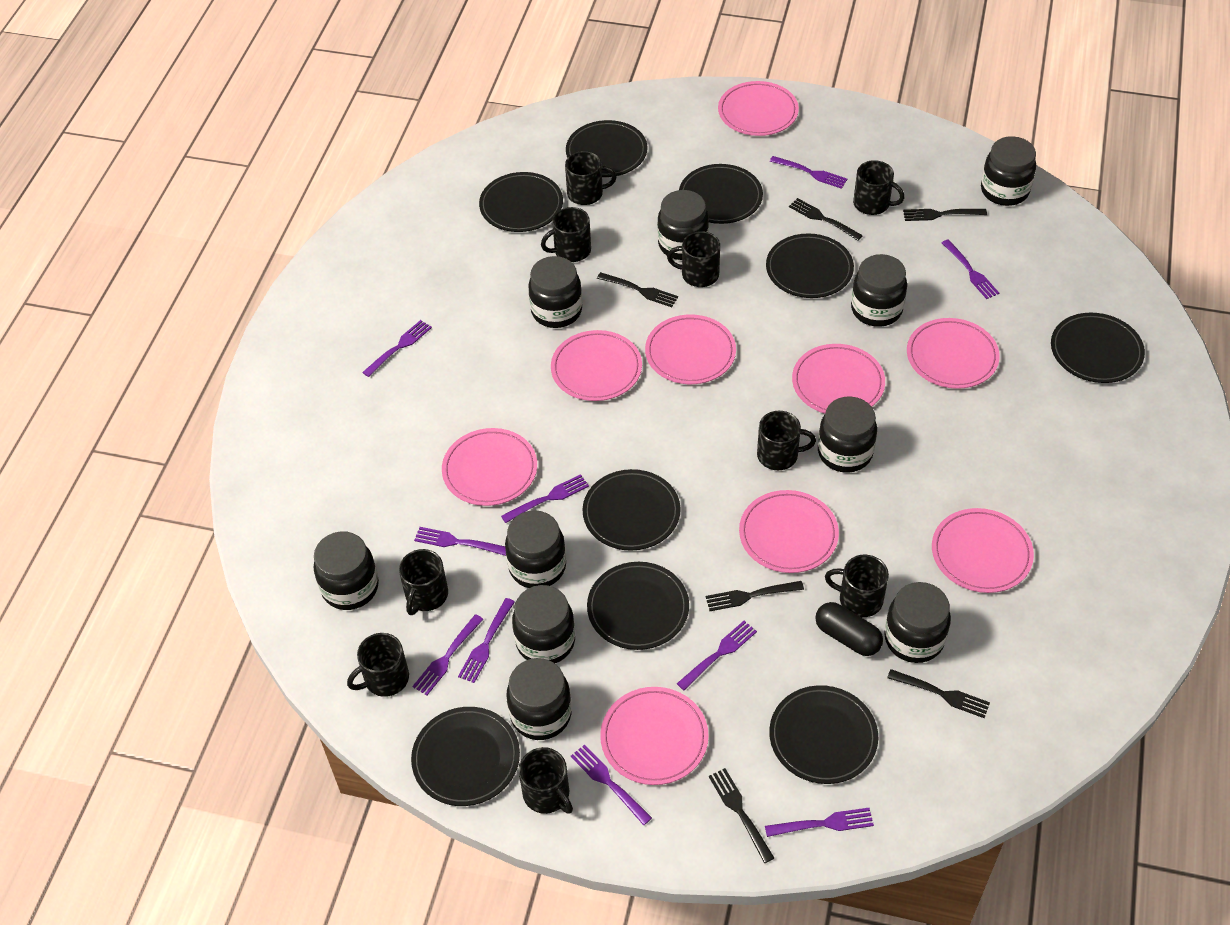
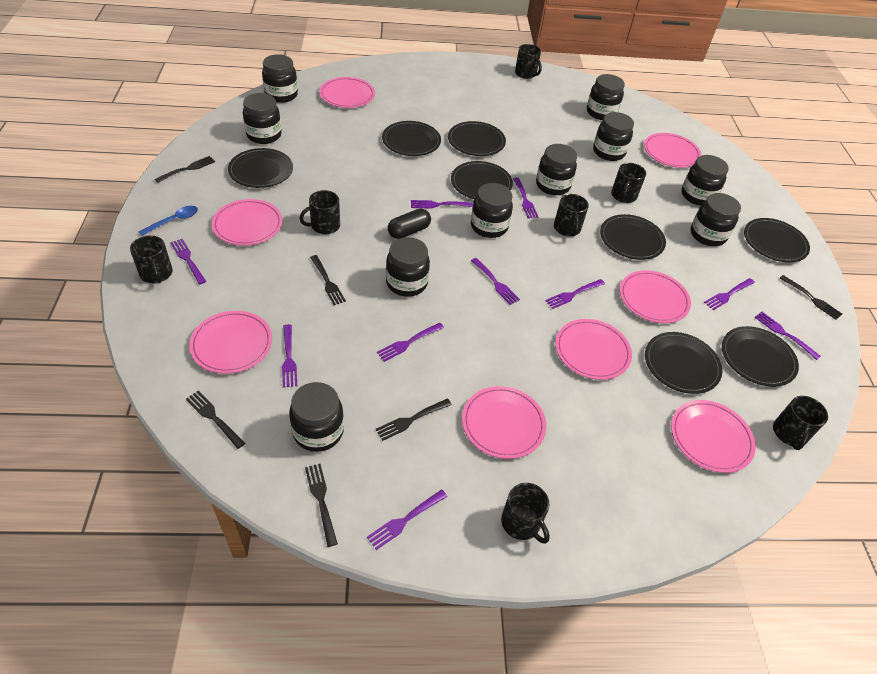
black mug: [347,633,409,697] [399,549,448,615] [519,747,573,814] [541,207,591,262] [565,151,617,205] [667,231,720,287] [757,411,816,470] [825,555,889,617] [853,160,905,215] = 9 -> [130,235,173,283] [299,190,340,234] [501,483,550,544] [515,44,542,79] [554,194,589,237] [611,163,646,203] [773,396,828,450] = 7
black plate: [411,707,520,806] [479,172,563,232] [566,120,647,177] [582,469,681,551] [587,562,689,650] [679,164,763,224] [766,233,854,298] [769,685,878,784] [1051,313,1145,383] = 9 -> [228,148,293,188] [382,121,441,156] [448,121,506,156] [451,161,513,199] [600,214,666,260] [645,332,722,394] [722,326,799,387] [744,218,810,263] = 8
blue spoon: none = 0 -> [139,206,198,236] = 1
pink plate: [442,428,537,506] [551,330,642,401] [600,687,709,785] [645,314,736,384] [718,81,799,136] [739,490,839,573] [792,344,885,413] [907,318,1000,389] [932,508,1034,593] = 9 -> [189,311,272,374] [212,199,283,246] [319,77,375,108] [462,386,546,459] [555,319,632,380] [620,270,691,323] [644,133,701,168] [671,400,756,473] = 8

